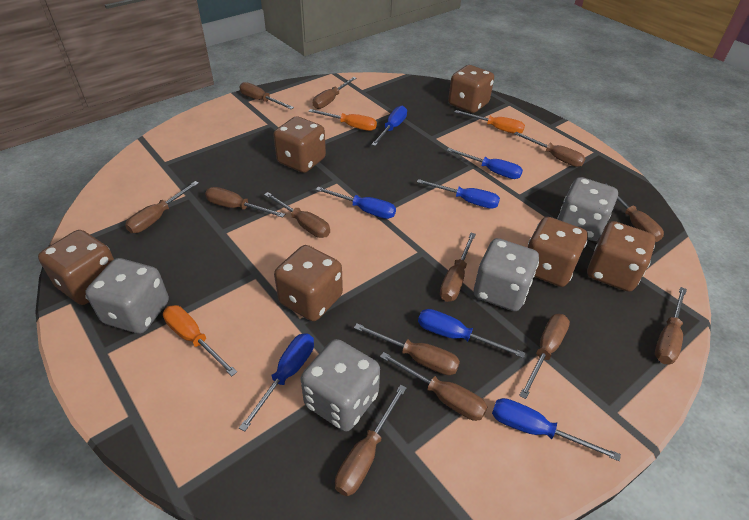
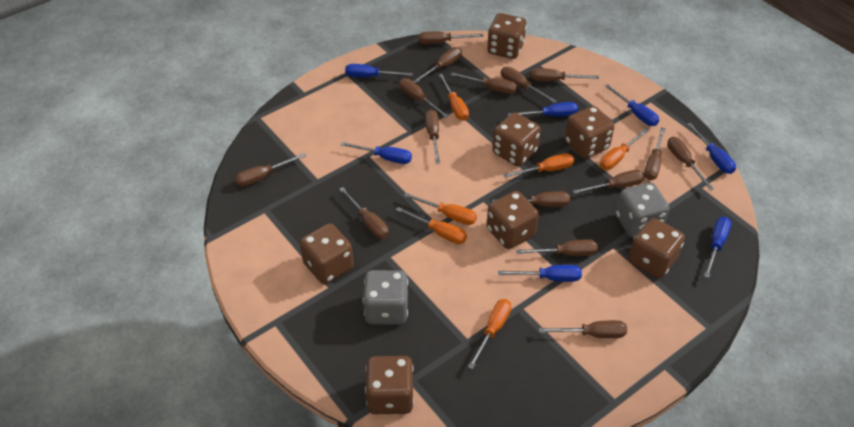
brown dice: [38,230,114,305] [273,116,326,173] [274,245,343,321] [448,65,494,113] [527,217,588,287] [587,221,656,292] = 6 -> [300,223,354,284] [365,356,414,414] [487,13,527,59] [487,191,539,249] [492,113,541,166] [565,106,614,158] [628,218,685,279] = 7
brown screwdriver: [125,181,199,233] [205,187,285,218] [239,82,294,109] [264,192,330,238] [313,77,356,109] [335,385,407,496] [354,323,460,375] [380,352,487,421] [440,233,476,302] [514,132,586,167] [519,314,570,399] [606,184,664,242] [655,287,687,365] = 13 -> [235,153,306,187] [339,187,389,239] [399,78,449,118] [413,47,462,83] [418,31,483,44] [425,110,440,164] [451,72,517,94] [492,191,570,207] [501,67,557,103] [516,239,598,256] [531,68,599,82] [539,320,627,338] [573,170,645,194] [644,127,665,180] [667,137,714,190] = 15
grey dice: [85,258,169,334] [301,339,380,432] [474,238,539,311] [557,177,618,241] = 4 -> [363,270,408,325] [616,183,669,238] = 2
orange screwdriver: [163,305,237,376] [309,109,377,131] [454,110,525,134] = 3 -> [396,207,467,244] [404,193,477,225] [438,73,469,121] [468,299,511,369] [503,153,574,178] [600,128,649,170] = 6

